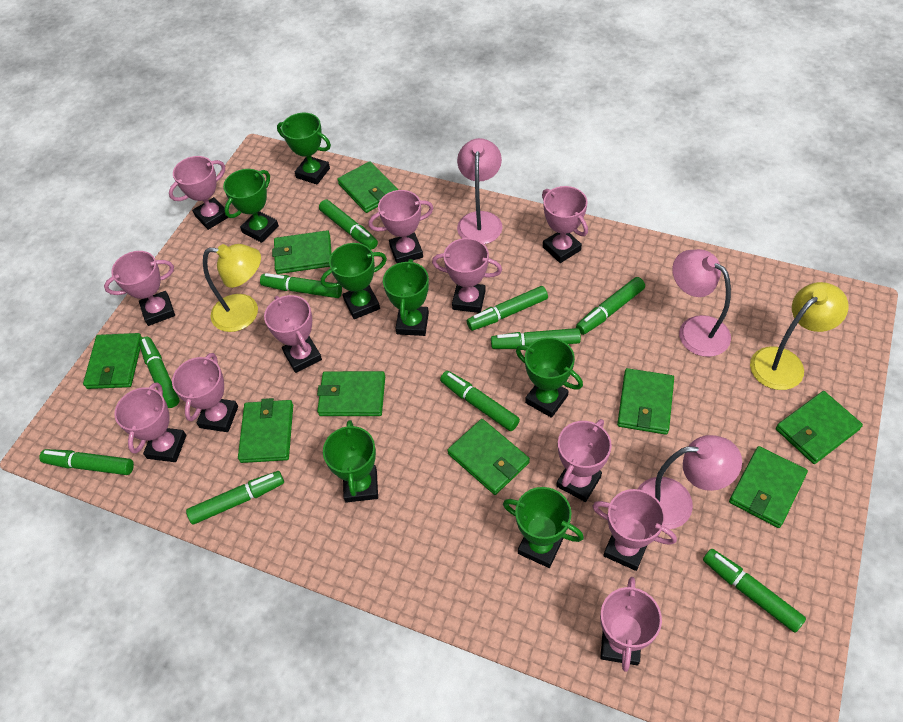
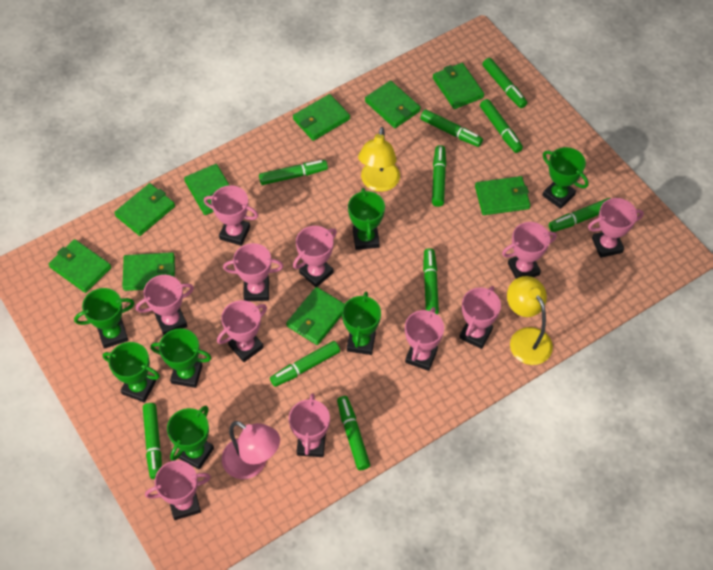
pink lamp: [457,138,502,244] [638,435,742,529] [672,249,731,357] = 3 -> [222,421,280,479] = 1

